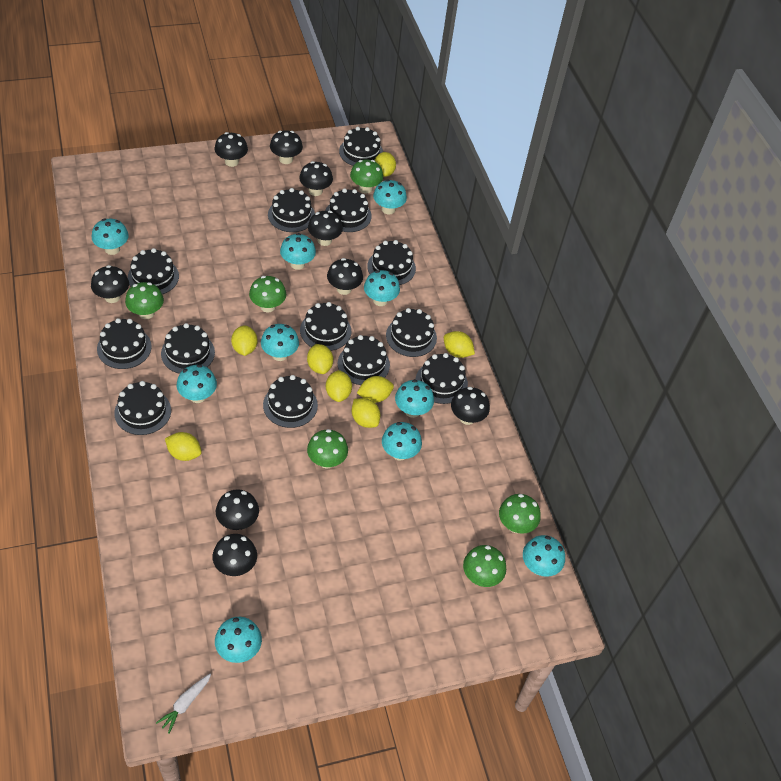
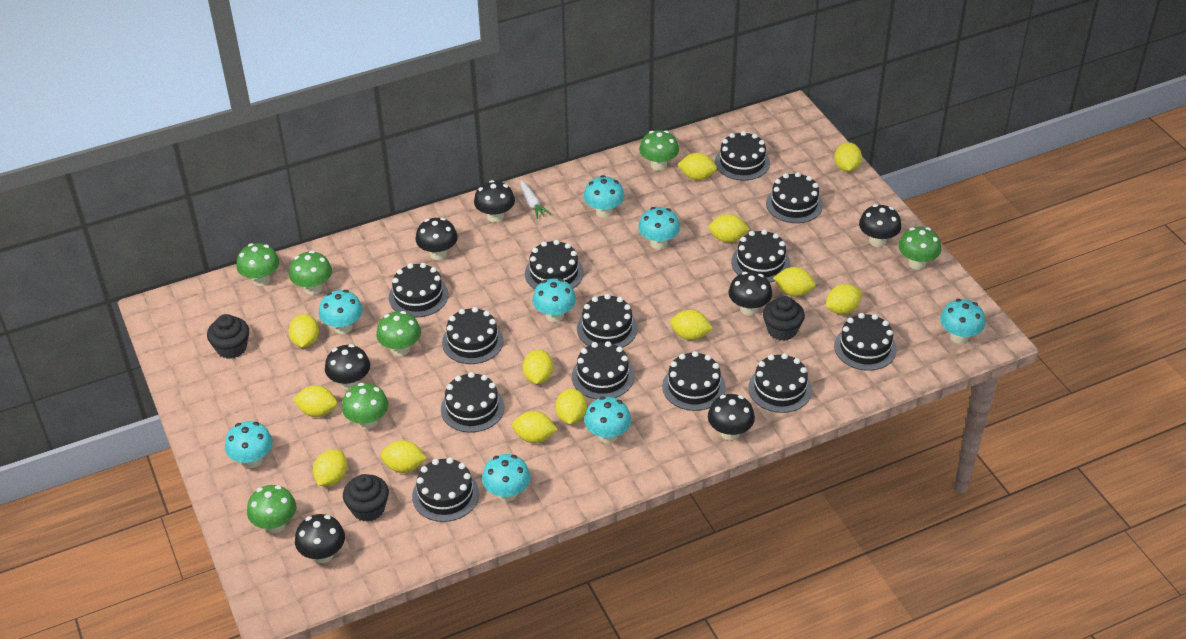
black cupcake: none = 0 -> [207,314,249,359] [343,474,389,522] [763,296,805,341] = 3
black mushroom: [91,265,129,303] [212,534,257,576] [214,132,248,167] [216,489,259,530] [270,130,303,164] [299,161,333,196] [308,211,343,246] [327,258,363,295] [451,387,490,425] = 9 -> [295,514,345,563] [325,344,370,390] [416,218,458,260] [474,180,515,223] [708,394,755,440] [729,272,772,315] [859,204,901,247] = 7
green mushroom: [125,282,164,319] [249,276,286,313] [307,429,348,469] [350,159,383,194] [463,545,506,587] [499,494,541,534] = 6 -> [236,243,279,286] [247,485,296,533] [289,251,332,295] [342,383,388,429] [376,311,421,356] [639,130,679,171] [898,227,941,270] = 7
turquoise mushroom: [92,219,129,255] [177,365,217,403] [215,617,262,663] [261,324,299,361] [280,233,316,270] [364,270,400,306] [373,179,407,214] [382,422,422,461] [395,379,434,418] [523,535,565,577] = 10 -> [225,421,273,468] [319,290,363,334] [482,454,530,502] [532,278,576,322] [584,175,625,218] [584,397,631,443] [638,207,680,249] [940,299,985,344] = 8
yellow lemon: [165,432,202,461] [231,325,258,356] [307,344,333,374] [326,370,352,402] [352,398,380,428] [357,376,394,403] [375,152,396,177] [444,331,475,358] = 8 -> [288,314,319,348] [293,385,337,417] [313,450,347,486] [380,440,427,473] [512,411,558,443] [523,349,554,384] [555,388,587,424] [670,310,713,340] [677,153,717,180] [708,214,750,243] [773,267,815,297] [826,284,862,314] [834,142,862,172] = 13

